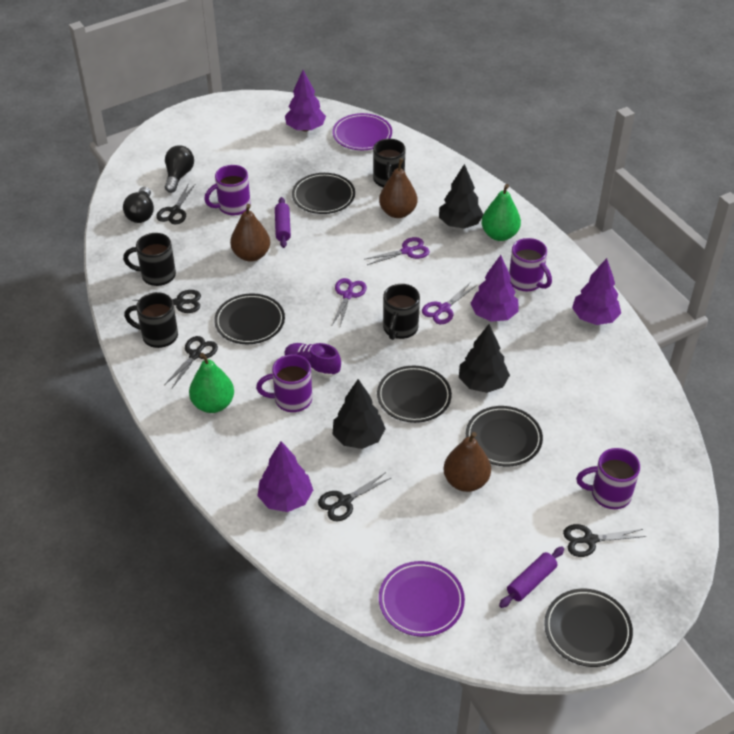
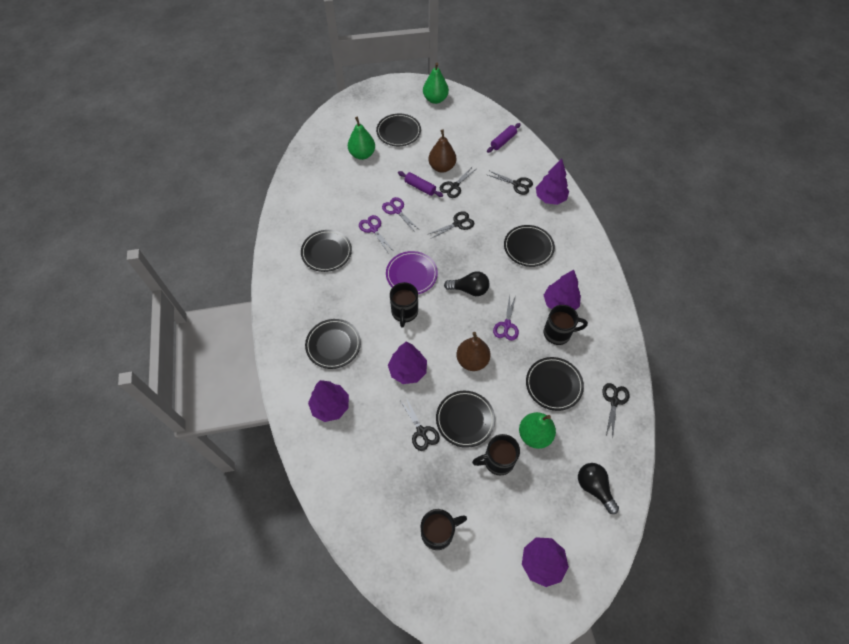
black plate: [214,293,285,344] [292,173,355,214] [377,366,452,423] [466,406,543,466] [544,589,633,667] = 5 -> [301,230,352,272] [305,319,361,369] [376,114,421,146] [436,391,495,448] [504,225,555,267] [526,357,584,411] = 6
black tree: [333,379,386,449] [439,164,483,229] [459,324,510,393] = 3 -> none = 0
brown pear: [230,204,270,262] [379,158,417,218] [444,432,491,492] = 3 -> [428,130,456,173] [456,332,491,371] = 2
green pear: [189,353,234,413] [482,184,521,241] = 2 -> [348,117,375,160] [423,63,449,104] [519,412,556,449] = 3
purple mug: [204,165,251,215] [256,354,312,412] [509,238,552,291] [576,448,640,509] = 4 -> none = 0
purple plate: [332,113,392,150] [379,561,465,637] = 2 -> [386,251,438,294] = 1
purple shoe: [284,343,341,378] = 1 -> none = 0
purple tree: [257,441,313,512] [285,70,326,132] [470,255,519,322] [572,258,621,325] = 4 -> [308,380,349,422] [388,341,427,384] [522,537,569,587] [536,158,569,205] [544,270,581,310] = 5

